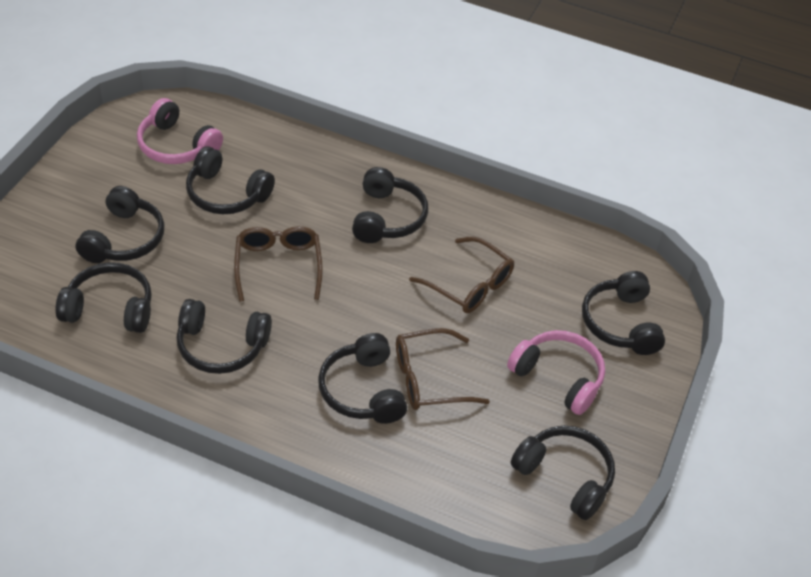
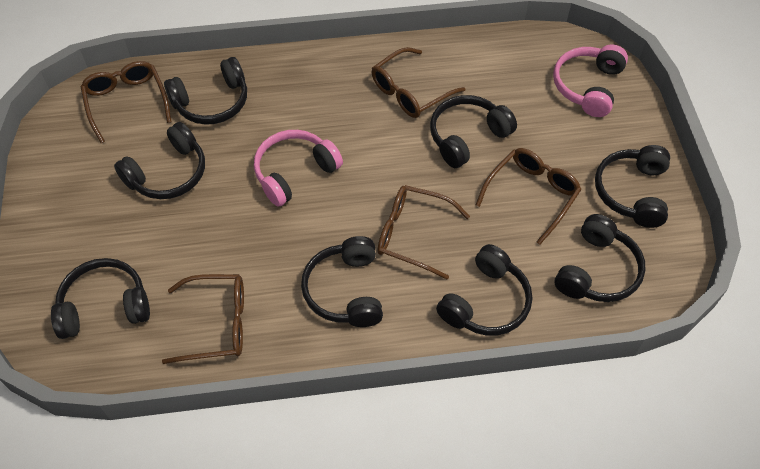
brown glasses: [234,226,323,302] [396,328,490,410] [409,237,514,313] = 3 -> [80,61,171,143] [162,274,244,364] [372,47,465,118] [377,185,470,279] [476,148,581,245] = 5

